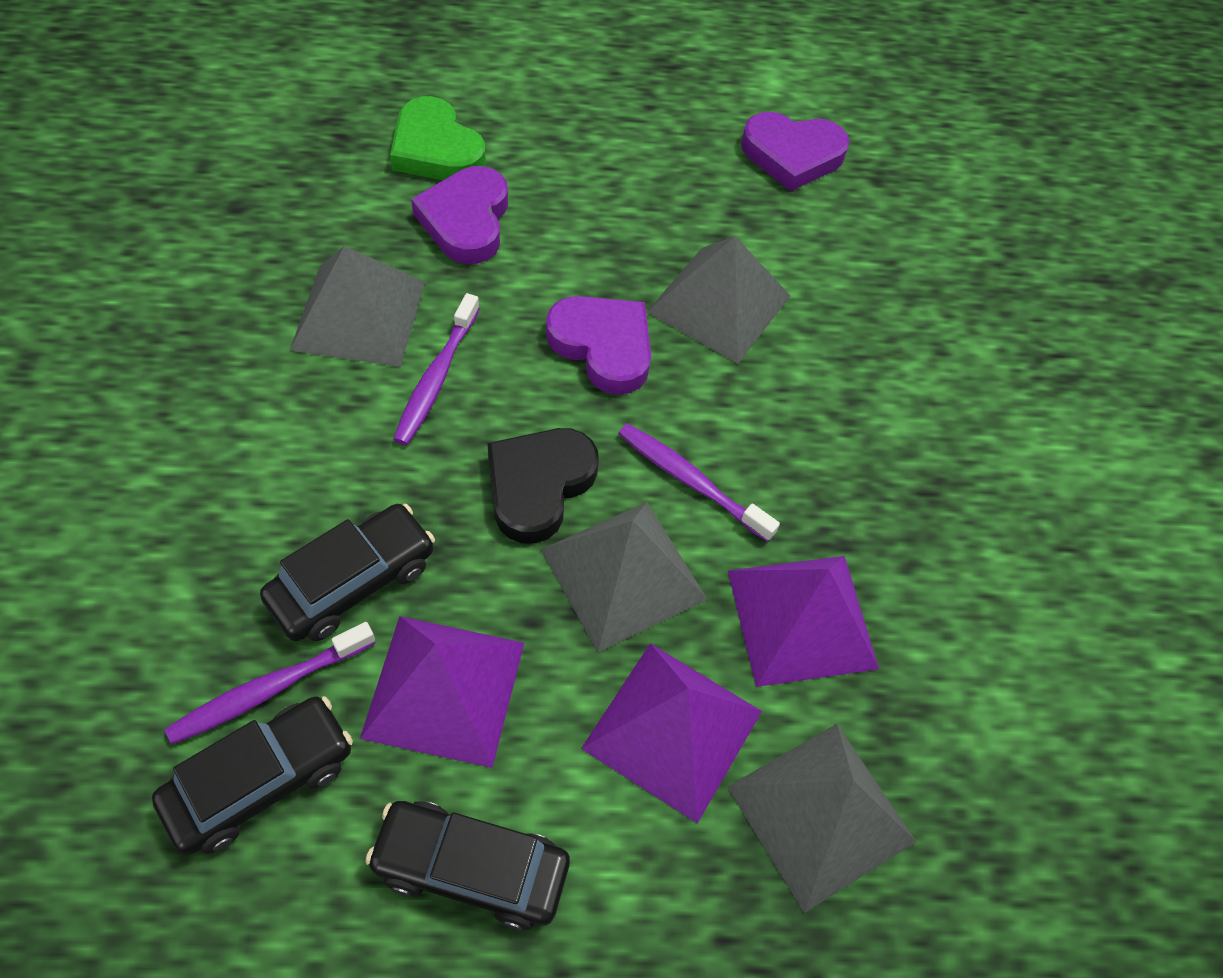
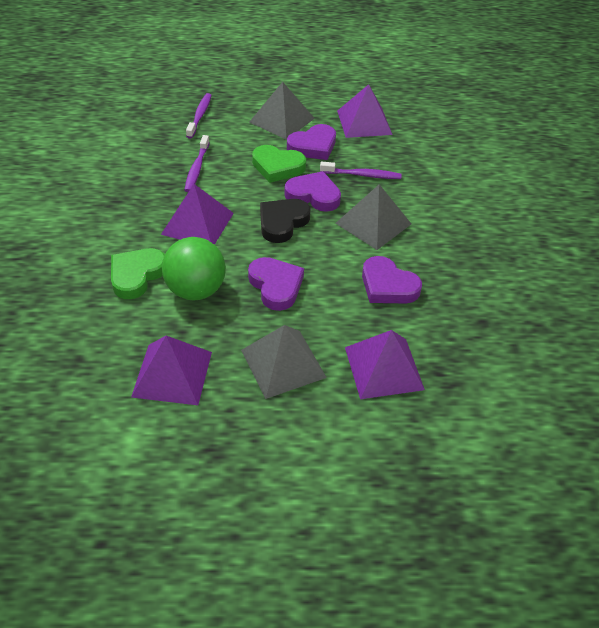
black car: [152,696,353,855] [260,504,435,641] [365,801,570,930] = 3 -> none = 0
green ball: none = 0 -> [162,237,226,300] = 1
green heart: [390,96,486,180] = 1 -> [111,248,165,299] [252,145,306,183] = 2
grey pyramid: [290,246,425,367] [540,502,708,652] [647,236,790,364] [727,724,916,913] = 4 -> [241,325,327,399] [250,82,315,140] [336,184,411,250] = 3
purple heart: [411,166,508,264] [546,296,651,395] [741,112,850,191] = 3 -> [248,257,304,311] [284,171,341,212] [287,124,336,160] [362,256,422,303] = 4
purple pyramid: [360,616,524,768] [581,643,762,824] [728,556,879,687] = 3 -> [131,336,212,405] [161,184,234,245] [337,84,392,138] [345,330,425,399] = 4

